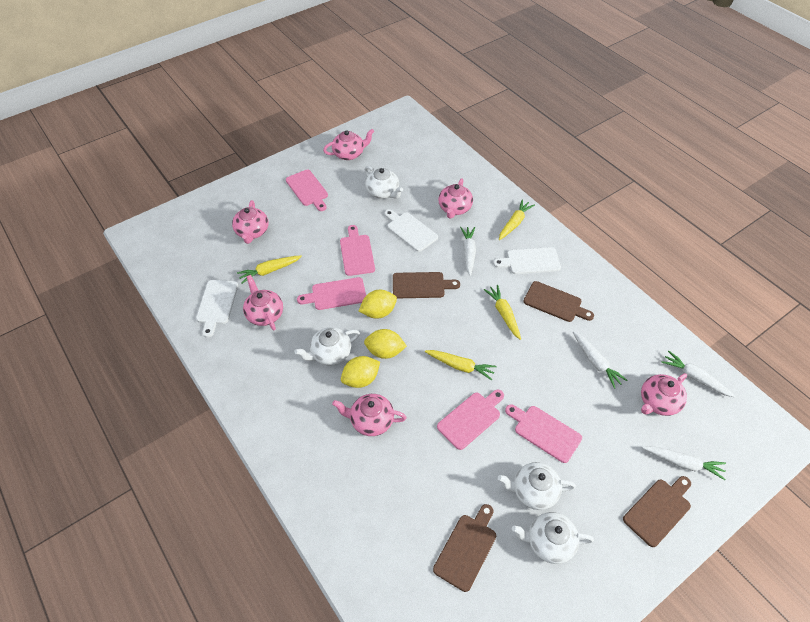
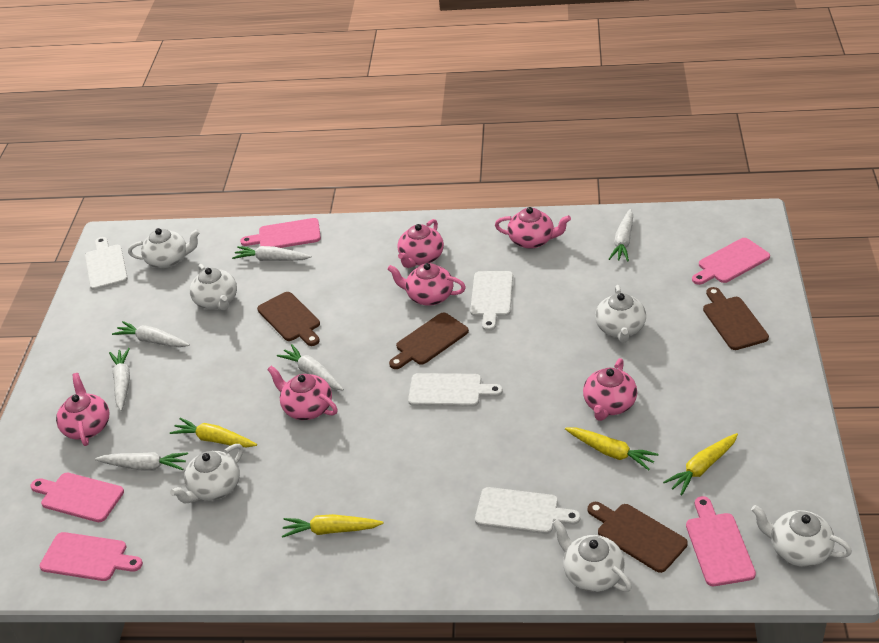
white carrot: [460,227,476,276] [573,331,628,389] [642,446,726,480] [661,351,735,397] = 4 -> [95,452,188,470] [109,348,130,411] [112,321,190,347] [232,246,311,261] [277,344,344,391] [609,209,633,261] = 6
white cutting board: [196,280,238,338] [384,209,438,252] [493,247,561,274] = 3 -> [85,237,128,290] [408,373,503,407] [470,271,513,331] [475,487,581,534] = 4
white teapot: [295,327,360,366] [365,166,403,199] [498,462,576,510] [512,512,594,564] = 4 -> [128,228,200,269] [170,444,243,503] [190,264,237,311] [552,519,632,592] [595,285,646,343] [751,505,852,567] = 6
yellow lemon: [341,356,380,388] [359,290,397,319] [364,329,407,359] = 3 -> none = 0

